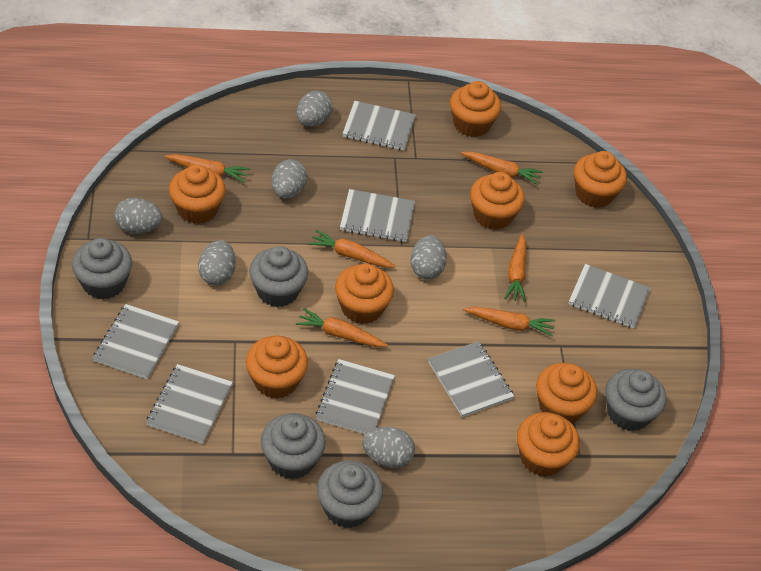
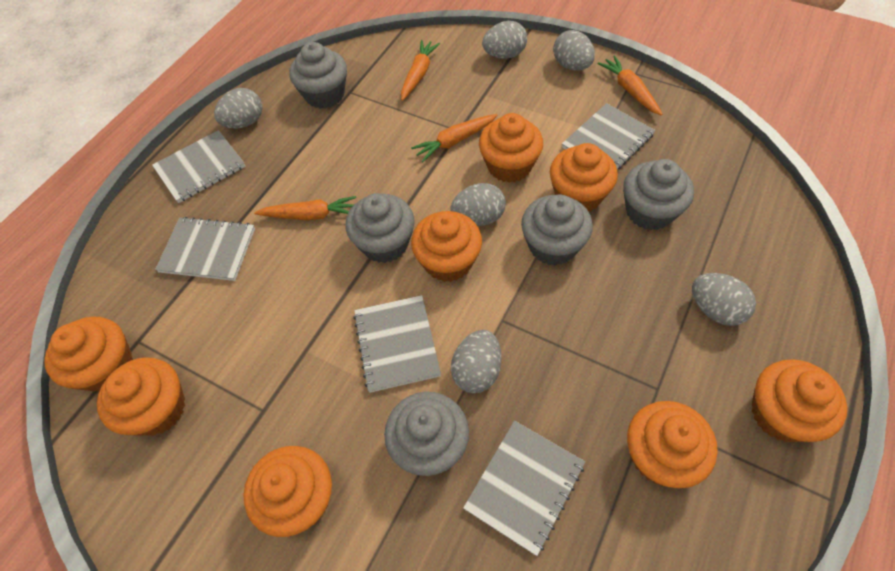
grey notebook: [93,304,179,379] [146,364,233,444] [316,359,395,434] [340,189,415,242] [342,101,416,151] [428,341,514,417] [568,264,650,329] = 7 -> [152,130,245,203] [155,217,255,281] [353,295,441,393] [463,421,585,556] [562,103,655,169] = 5
orange carrot: [165,154,250,183] [296,308,388,347] [309,230,396,268] [461,152,543,185] [463,307,555,337] [504,234,526,303] = 6 -> [254,196,357,220] [401,40,440,101] [411,114,497,162] [597,56,662,115] = 4

